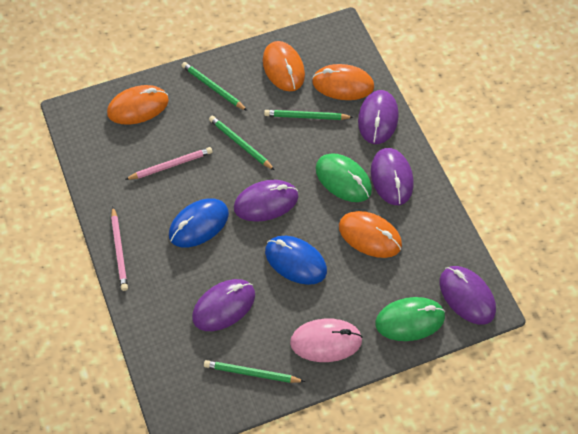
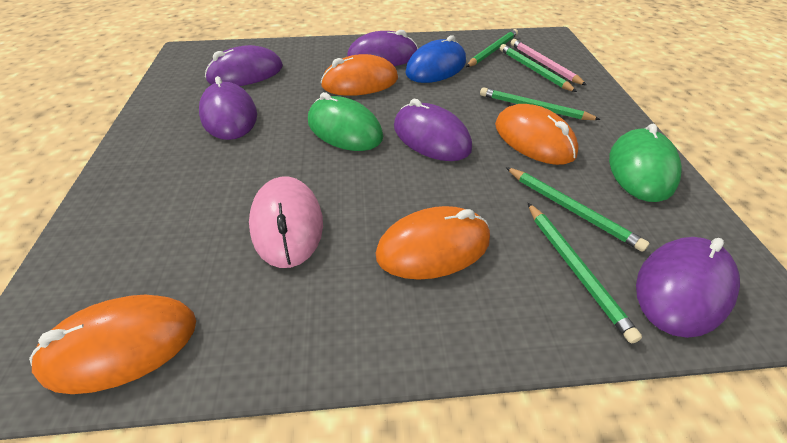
blue mouse: [169,198,229,248] [265,236,327,285] = 2 -> [405,35,466,83] = 1
green pencil: [182,62,247,111] [204,360,305,383] [209,116,275,170] [264,110,353,120] = 4 -> [466,29,518,67] [480,87,601,120] [500,44,577,92] [506,167,649,252] [528,203,642,343] = 5
pink pencil: [111,207,128,291] [125,147,212,180] = 2 -> [511,39,586,85] = 1

